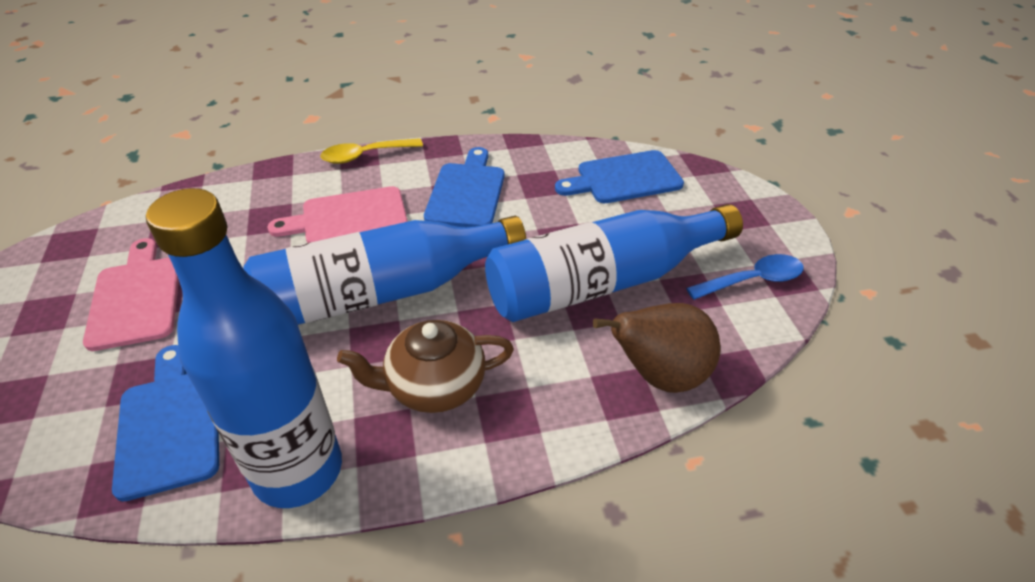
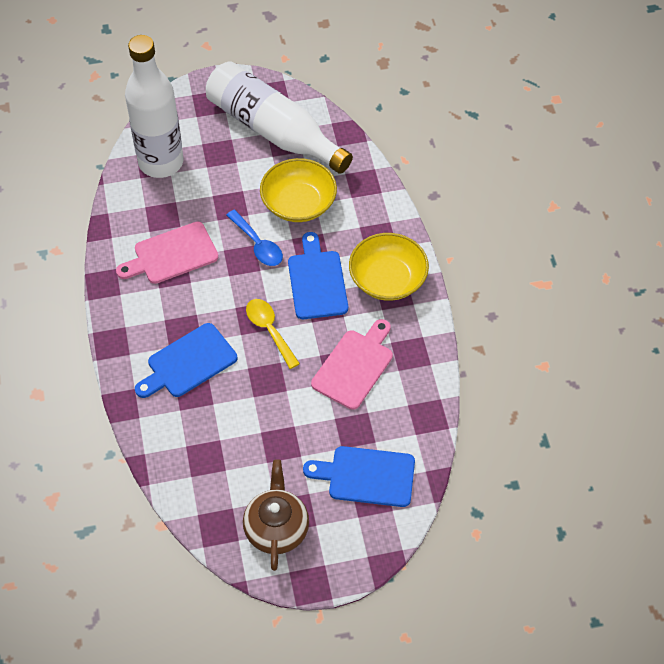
blue bottle: [146,188,342,508] [244,216,526,325] [485,204,743,322] = 3 -> none = 0
brown pear: [593,303,721,393] = 1 -> none = 0
white bottle: none = 0 -> [125,35,184,178] [206,61,353,174] = 2
yellow bowl: none = 0 -> [260,158,337,222] [349,233,429,301] = 2

